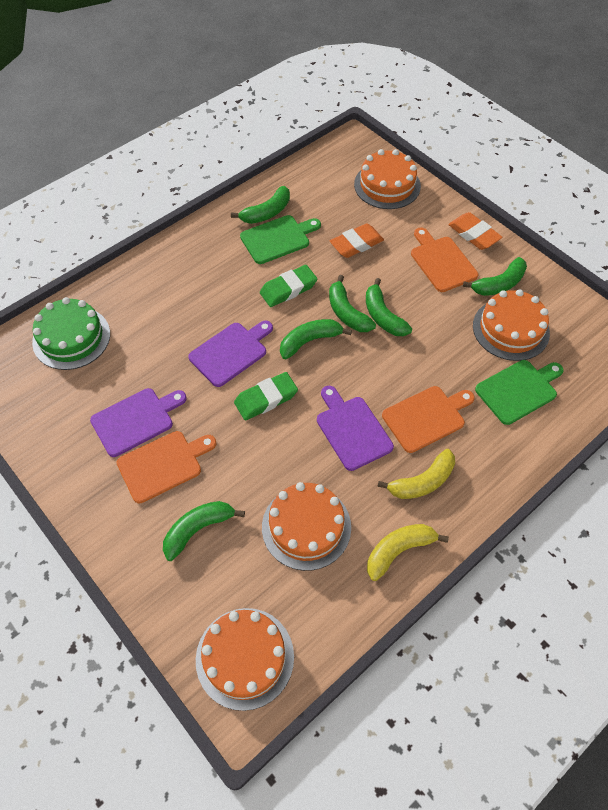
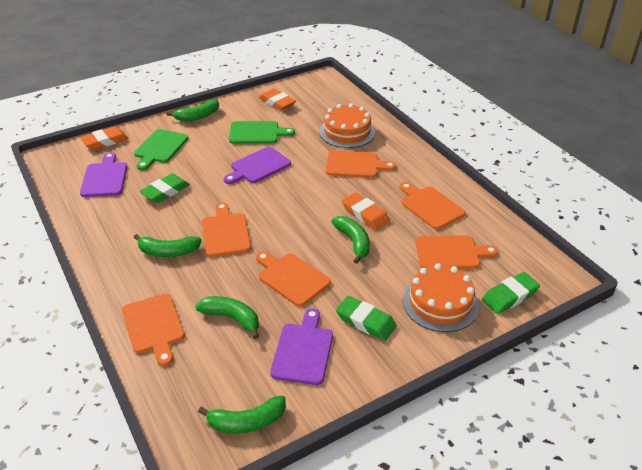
green banana: [163,501,245,561] [231,186,290,224] [280,319,352,359] [329,275,376,332] [366,278,412,336] [463,257,527,296] = 6 -> [133,234,201,257] [167,99,219,121] [195,296,259,339] [198,395,286,434] [331,216,370,264] = 5
green cake: [32,297,110,370] = 1 -> none = 0
green eraser: [234,372,298,420] [260,265,317,307] = 2 -> [140,174,190,203] [336,296,397,341] [482,272,540,314] = 3
orange cake: [196,608,294,711] [262,482,351,571] [354,149,421,209] [473,289,550,361] = 4 -> [319,103,375,148] [403,263,479,332] = 2
orange cutting board: [116,431,217,503] [382,386,475,453] [411,227,478,292] = 3 -> [122,293,185,366] [202,202,251,257] [256,251,331,307] [326,151,396,178] [399,182,466,230] [415,235,498,269] = 6
orange eraser: [330,223,384,258] [448,212,502,250] = 2 -> [80,126,129,150] [259,88,296,110] [342,192,390,230] = 3
yellow banana: [367,524,449,581] [377,449,455,499] = 2 -> none = 0

